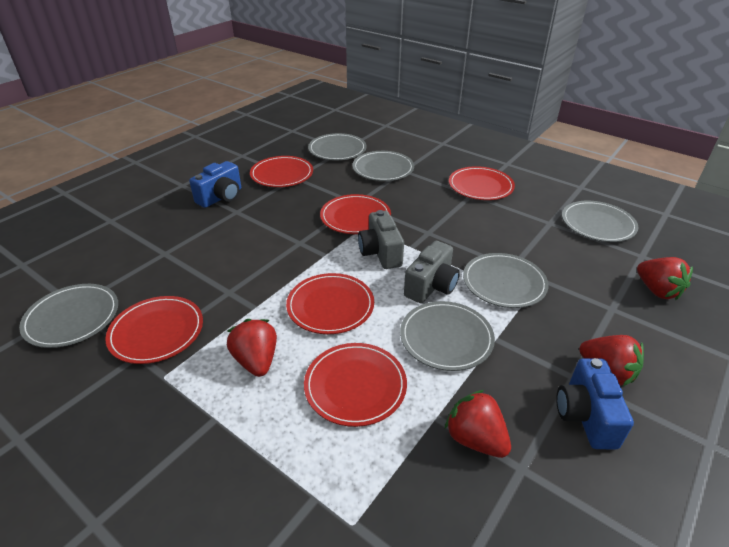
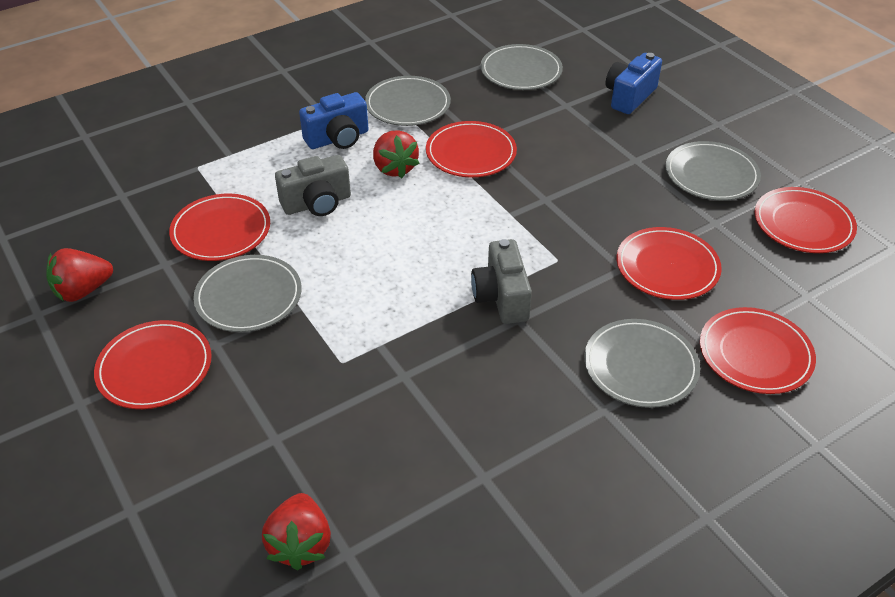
grey plate: [19,284,118,348] [308,133,367,160] [352,151,414,181] [400,301,495,371] [463,253,549,308] [562,201,639,242] = 6 -> [193,255,302,332] [365,76,451,126] [480,44,563,90] [584,319,700,408] [666,141,761,201] = 5
red strawberry: [227,319,277,377] [445,390,511,458] [579,335,644,386] [637,257,693,300] = 4 -> [46,248,113,302] [262,493,331,570] [373,130,419,178] = 3

